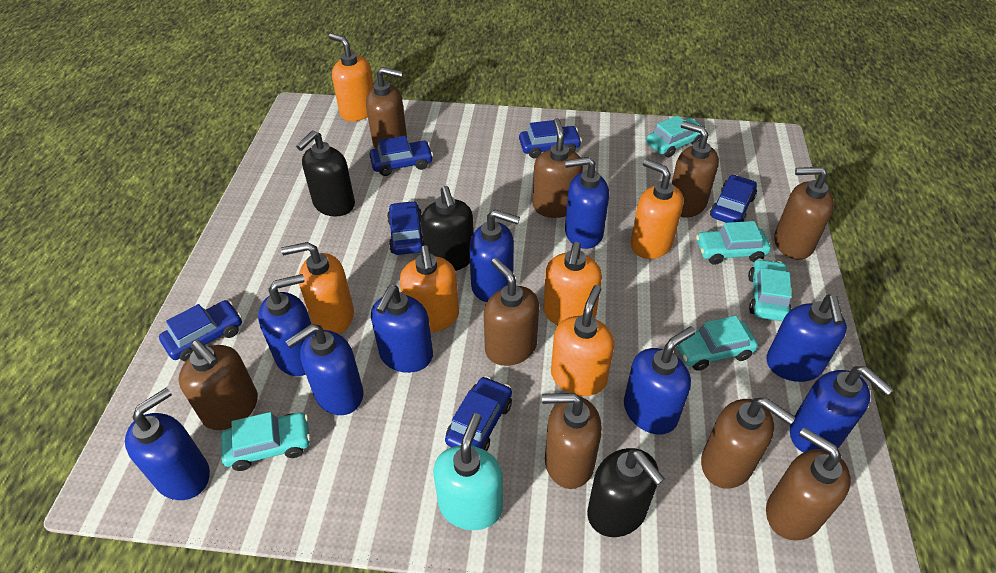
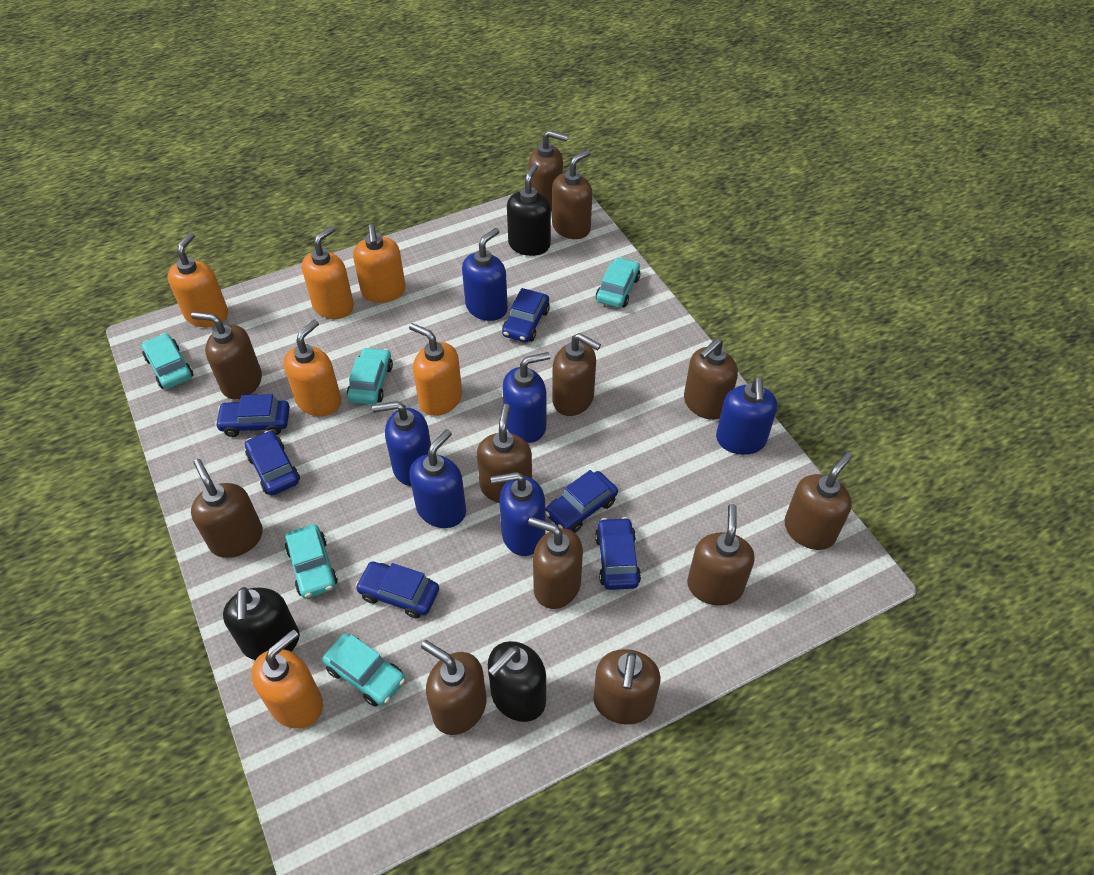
blue soap dispenser: [125,388,210,500] [258,274,311,376] [285,324,363,415] [371,285,433,373] [469,210,520,302] [565,157,609,249] [624,326,696,435] [766,294,847,382] [790,366,893,453] = 9 -> [372,401,431,486] [410,429,466,528] [462,228,508,321] [491,472,545,556] [503,352,550,443] [716,377,777,455] = 6
brown soap dispenser: [178,340,258,430] [366,67,407,149] [484,258,539,366] [533,118,583,218] [542,393,602,489] [671,121,719,217] [701,398,796,489] [766,427,851,540] [774,167,834,260] = 9 -> [191,312,262,400] [191,459,263,558] [421,640,487,735] [477,404,532,503] [528,130,568,211] [528,517,583,609] [552,150,592,239] [552,333,601,416] [593,649,660,725] [684,338,738,420] [687,504,754,606] [784,452,853,550] = 12
turquoise soap dispenser: [433,413,503,530] = 1 -> none = 0

